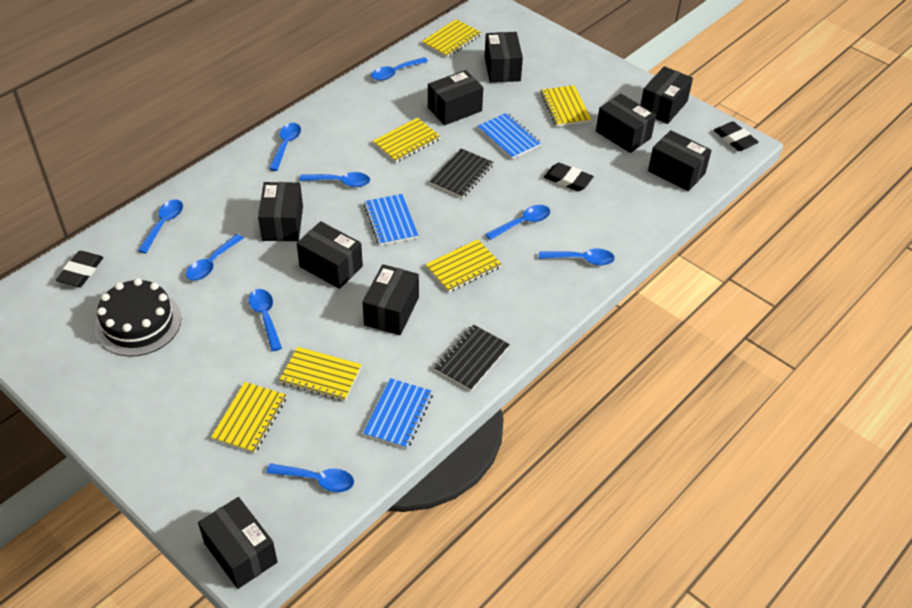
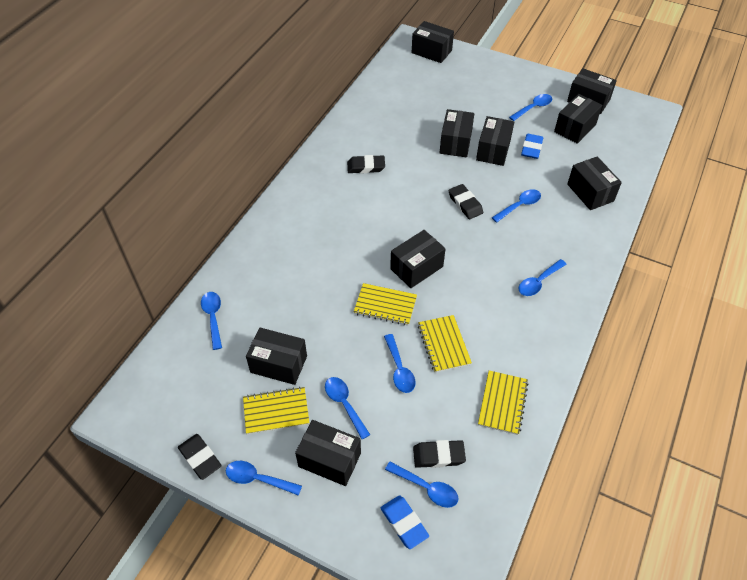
black cake: [95,278,181,357] = 1 -> none = 0
black eraser: [56,251,104,287] [544,163,594,191] [714,122,759,151] = 3 -> [178,434,221,480] [347,155,385,174] [413,440,466,468] [449,184,483,219] = 4
black notebook: [430,148,493,198] [434,324,510,391] = 2 -> none = 0
blue eraser: none = 0 -> [381,495,429,549] [521,134,543,159] = 2
blue notebook: [363,378,433,449] [364,194,419,246] [478,113,541,159] = 3 -> none = 0
blue spoon: [138,200,183,253] [186,234,243,281] [249,289,282,351] [266,463,354,492] [269,123,301,171] [299,172,370,187] [371,57,428,81] [486,205,550,240] [539,249,615,265] = 9 -> [201,292,222,350] [226,461,302,496] [325,377,370,440] [384,334,416,393] [385,462,458,508] [492,189,541,223] [509,94,552,121] [519,259,567,296] = 8
yellow notebook: [211,382,286,453] [279,347,362,401] [373,118,441,162] [422,19,481,58] [425,239,502,292] [540,85,591,127] = 6 -> [243,387,309,435] [354,283,417,326] [418,315,472,373] [478,370,529,435] = 4

